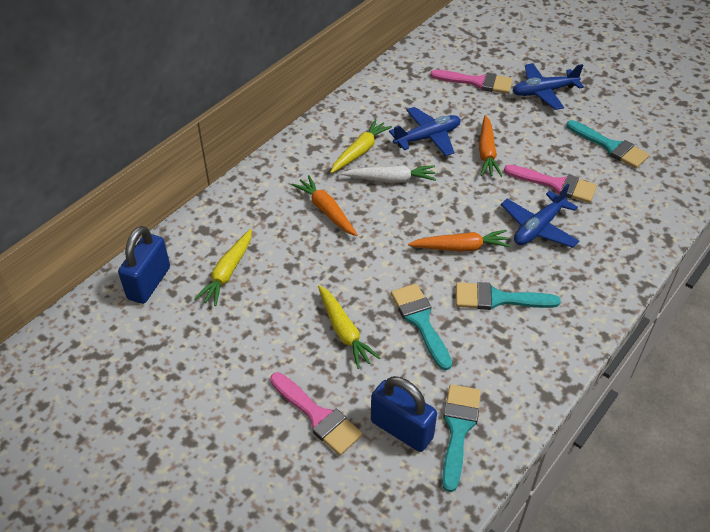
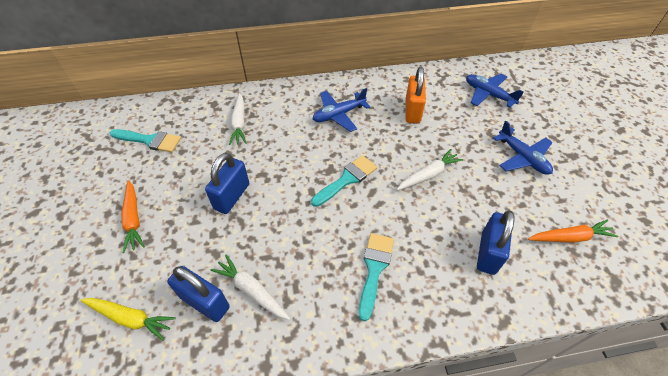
blue padlock: [118,226,170,304] [371,376,437,452] = 2 -> [167,266,230,322] [205,153,249,214] [477,211,514,275] = 3
orange carrot: [291,175,358,236] [408,230,511,252] [479,115,502,177] = 3 -> [121,180,145,253] [528,220,619,243] = 2
orange padlock: none = 0 -> [405,67,426,123] = 1
pink brush: [270,372,363,455] [430,70,513,94] [504,165,597,203] = 3 -> none = 0
turquoise brush: [391,284,452,370] [442,384,481,492] [456,282,561,310] [566,120,650,168] = 4 -> [110,129,181,153] [311,155,377,207] [359,233,394,321] = 3
white carrot: [341,165,436,183] = 1 -> [211,254,290,320] [229,93,247,145] [397,149,463,190] = 3
yellow carrot: [194,229,252,306] [318,285,380,369] [330,119,392,173] = 3 -> [80,298,176,341] = 1

